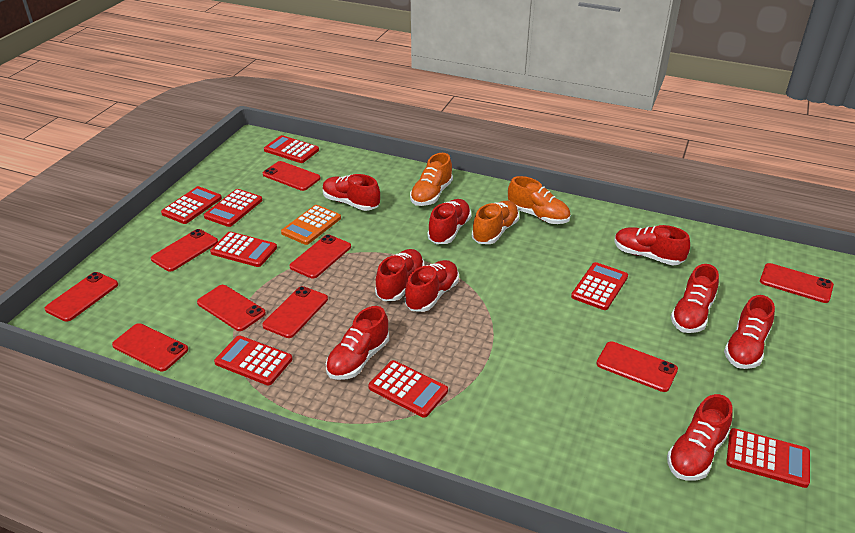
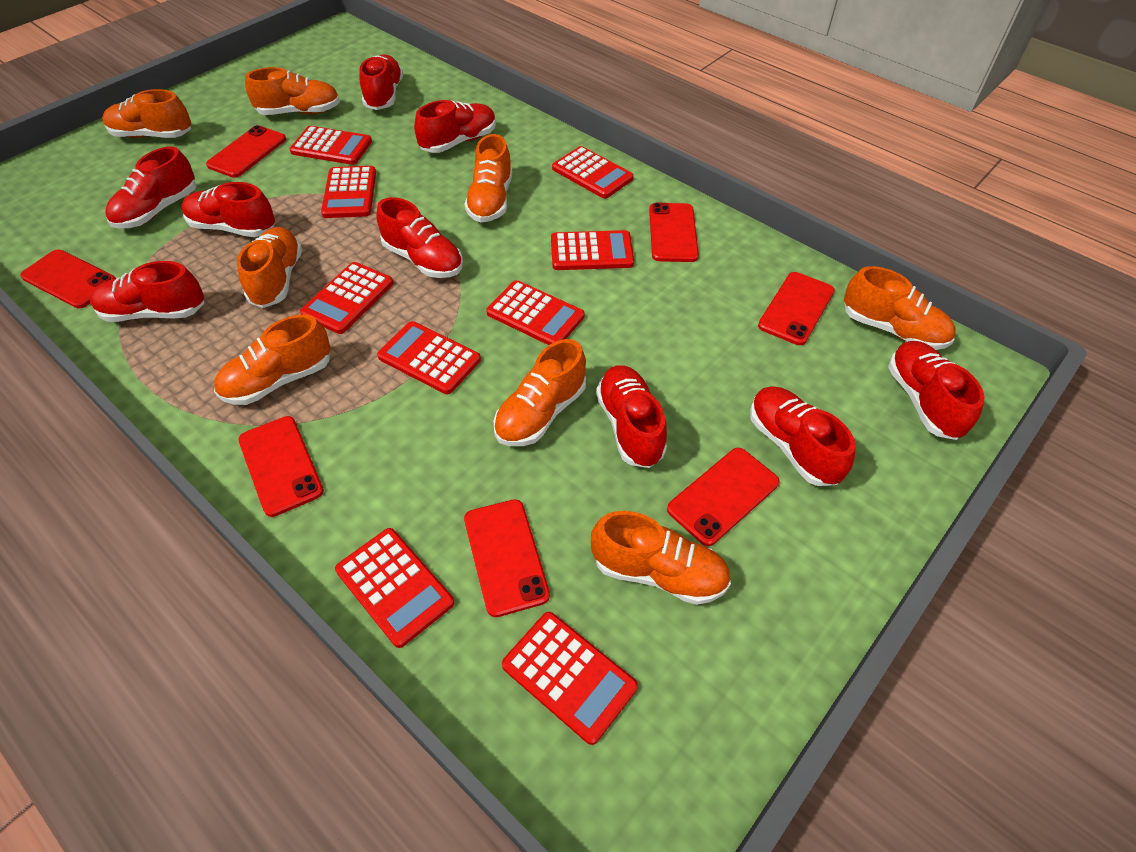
orange calculator: [281,205,341,245] = 1 -> none = 0
orange shoe: [410,153,453,206] [472,201,519,244] [508,176,570,224] = 3 -> [102,89,191,138] [214,315,331,405] [237,227,303,308] [245,67,340,115] [465,134,512,222] [494,339,586,446] [591,511,731,605] [844,266,955,350] = 8
red calculator: [161,186,222,224] [204,189,262,227] [210,232,277,267] [214,336,292,385] [264,135,319,163] [368,360,448,418] [571,262,628,310] [726,428,810,488] = 8 -> [290,126,372,165] [300,262,393,334] [321,166,376,218] [335,528,454,648] [377,321,481,394] [486,280,585,345] [502,612,638,745] [551,230,634,270] [552,146,634,199] = 9
red phone: [45,272,118,322] [112,323,188,371] [151,229,218,272] [197,285,266,331] [262,286,328,338] [263,161,321,191] [290,234,351,279] [596,341,678,392] [760,263,834,303] = 9 -> [20,249,116,308] [206,125,286,178] [238,416,324,517] [464,499,550,617] [649,203,699,262] [667,448,780,546] [758,272,835,345] = 7

